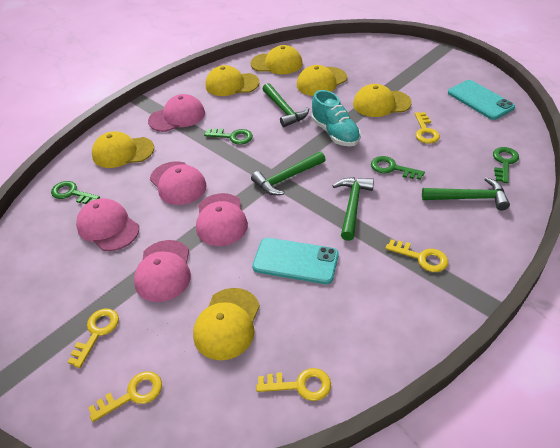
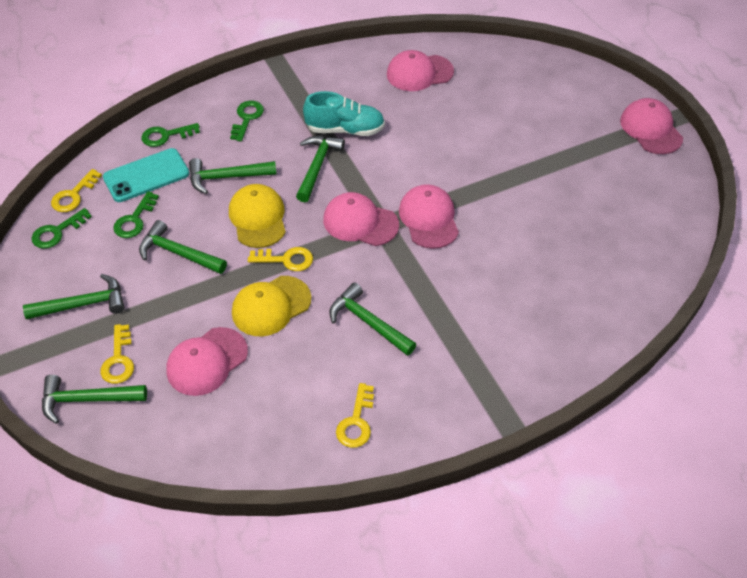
green hammer: [251,151,326,195] [263,83,309,127] [333,177,374,241] [422,177,510,210] = 4 -> [23,274,125,320] [42,375,147,424] [139,220,227,274] [189,158,277,194] [296,136,345,202] [329,283,417,356] = 6
turquoise phone: [252,238,339,284] [448,80,515,120] = 2 -> [103,148,190,202] = 1
yellow cap: [92,131,154,168] [193,288,260,360] [206,65,260,96] [251,45,303,74] [297,65,347,96] [353,84,412,117] = 6 -> [229,184,286,248] [232,276,311,336] = 2
yellow key: [68,309,119,368] [88,371,162,422] [256,368,331,401] [385,239,448,272] [415,112,440,144] = 5 -> [51,169,102,212] [100,324,134,384] [248,247,313,271] [336,383,374,448] = 4

